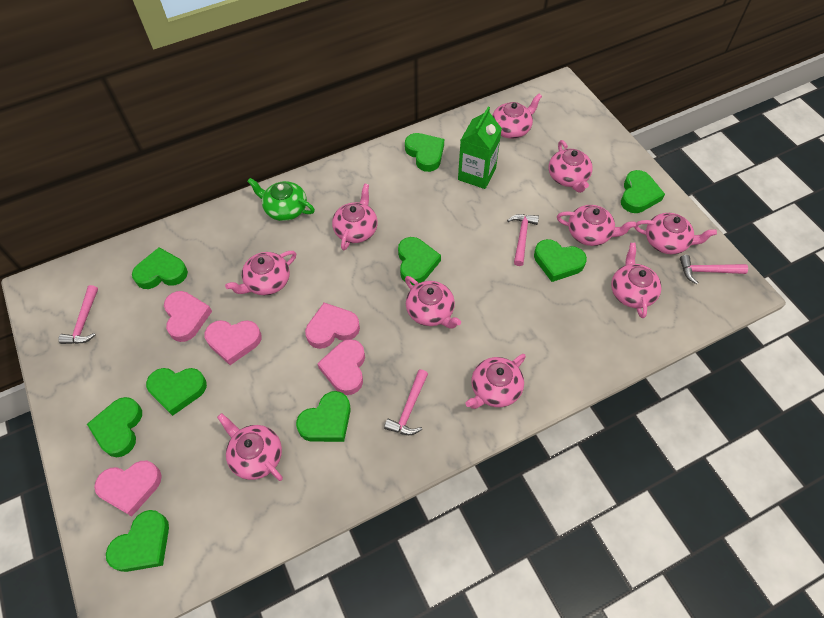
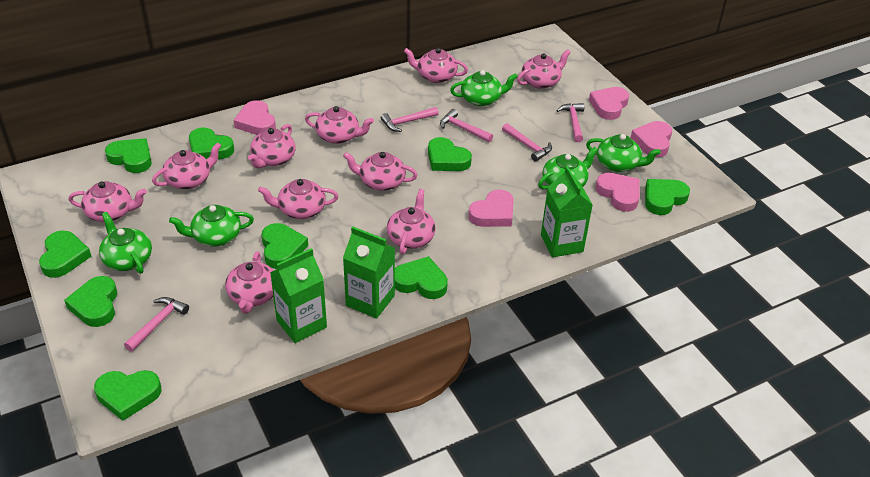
green carton: [458,107,502,189] = 1 -> [270,248,327,343] [343,226,395,319] [541,166,593,257] = 3
green teapot: [247,178,315,221] = 1 -> [99,212,152,274] [169,205,254,247] [450,70,518,106] [538,147,598,190] [586,134,661,172] = 5
pink hammer: [58,285,98,344] [384,369,428,435] [507,214,539,266] [680,255,748,284] = 4 -> [124,297,189,352] [381,107,439,132] [440,109,493,142] [502,123,552,162] [556,103,584,142] = 5

